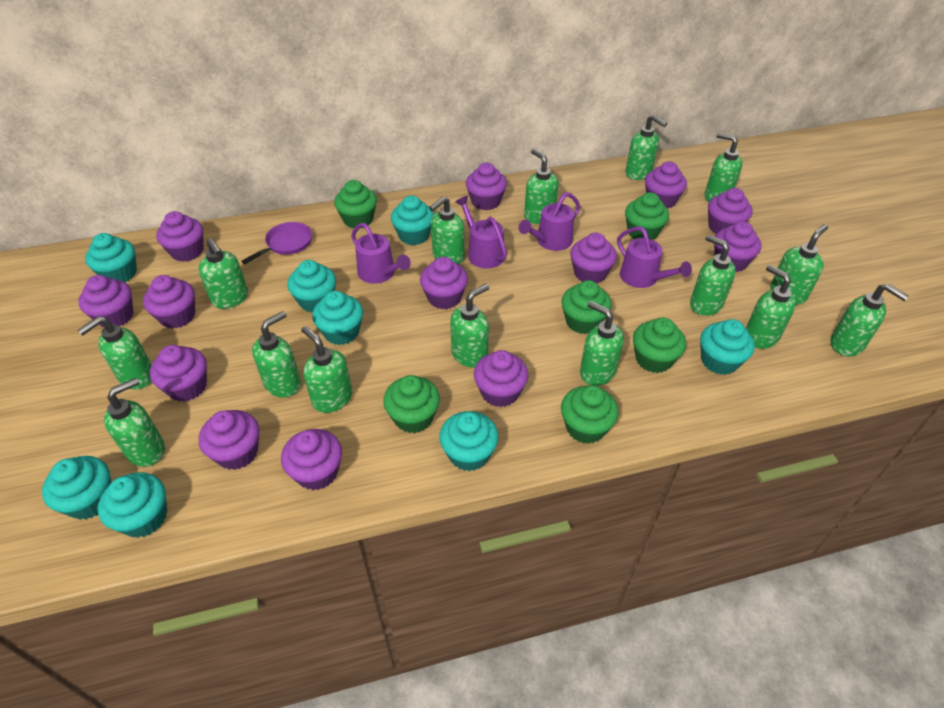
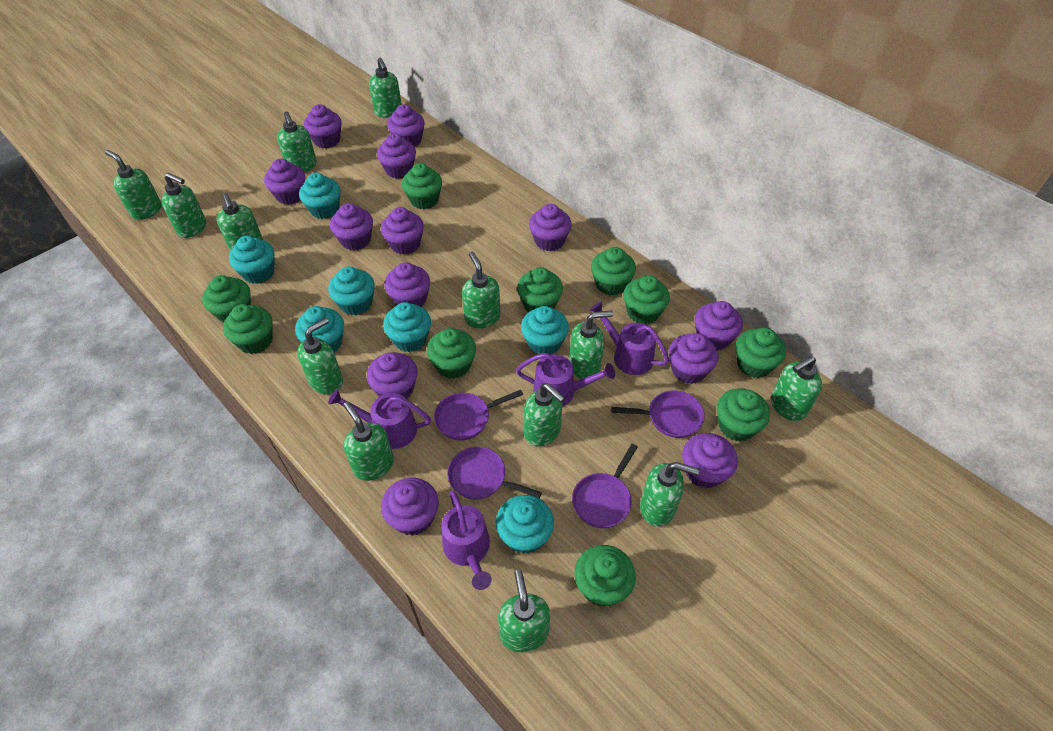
green cupcake: [334,180,377,228] [383,375,440,433] [561,280,612,334] [561,385,619,444] [625,192,669,240] [633,317,686,373] = 6 -> [202,275,251,323] [223,304,273,354] [402,163,442,209] [427,328,476,379] [517,267,563,312] [575,545,636,607] [591,247,636,296] [623,275,670,324] [717,388,770,441] [736,328,786,378] = 10
green soap dispenser: [77,316,152,389] [104,378,165,467] [199,238,248,309] [252,311,301,398] [301,326,353,413] [429,196,464,265] [450,284,489,368] [524,149,559,224] [580,301,624,386] [625,115,667,180] [690,235,736,316] [705,132,743,202] [746,265,796,349] [770,224,828,305] [830,283,909,356] = 15 -> [105,150,161,220] [161,173,206,238] [217,193,263,252] [277,111,317,172] [297,318,343,395] [343,401,394,481] [369,58,402,118] [462,252,500,328] [498,570,550,652] [524,383,565,446] [569,310,613,379] [640,462,700,527] [771,356,822,421] = 13
purple pan: [241,222,312,264] = 1 -> [434,390,523,440] [447,447,542,499] [572,444,638,528] [611,390,705,438] = 4
turquoise cupcake: [42,456,111,520] [85,233,137,282] [98,472,167,538] [287,260,336,313] [312,291,363,345] [391,196,434,245] [439,411,499,471] [700,319,755,375] = 8 -> [229,236,274,284] [295,306,344,353] [299,173,341,219] [328,266,375,316] [383,302,431,352] [496,495,554,554] [521,306,569,354] = 7

